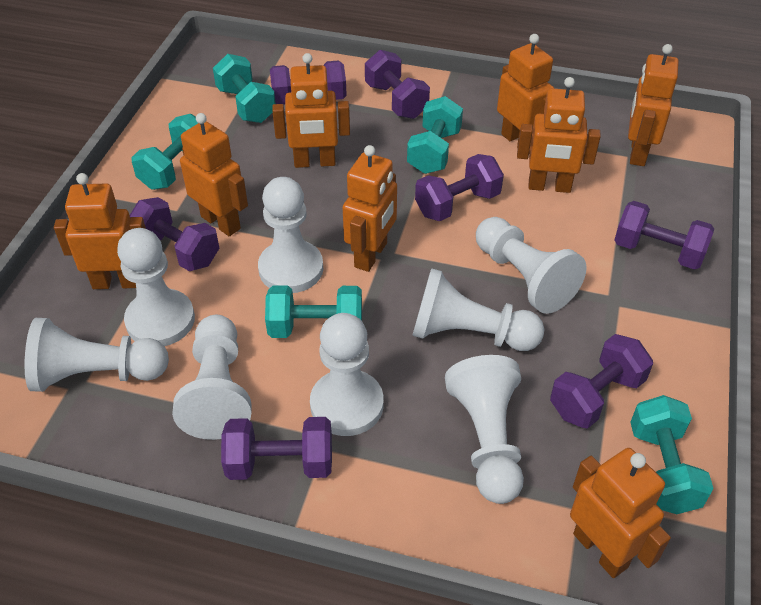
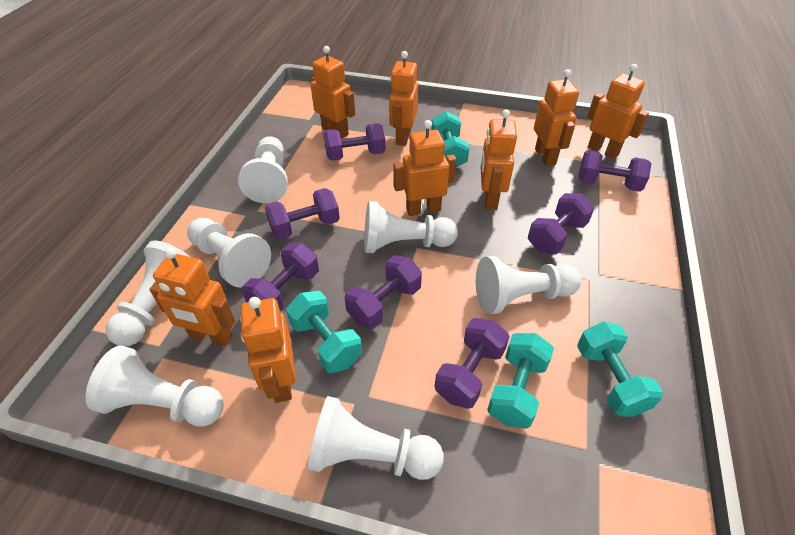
turquoise dumbbell: [131,114,198,190] [213,54,276,123] [265,285,362,338] [407,96,463,174] [630,395,714,514] = 5 -> [286,291,362,373] [431,111,469,167] [487,333,554,429] [577,322,663,417] = 4
white pawn: [25,318,169,392] [117,228,195,346] [172,314,252,440] [258,177,323,293] [310,313,383,436] [412,268,544,351] [445,355,524,504] [476,217,587,314] = 8 -> [86,345,224,426] [106,240,190,346] [187,218,271,287] [238,136,288,203] [308,396,444,480] [364,201,458,253] [476,256,581,314] = 7

